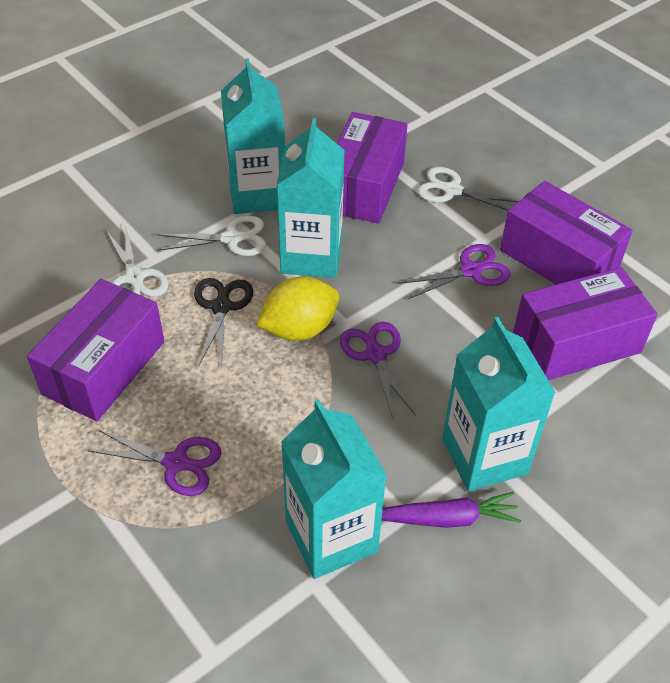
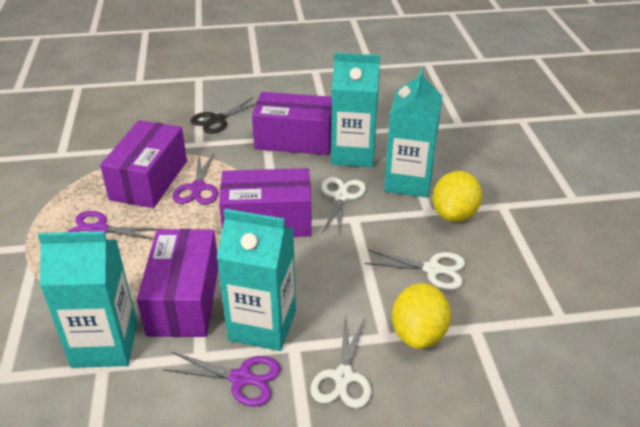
purple carrot: [382,492,521,528] = 1 -> none = 0
yellow lemon: [256,277,339,341] = 1 -> [392,283,451,349] [432,171,482,222] = 2

